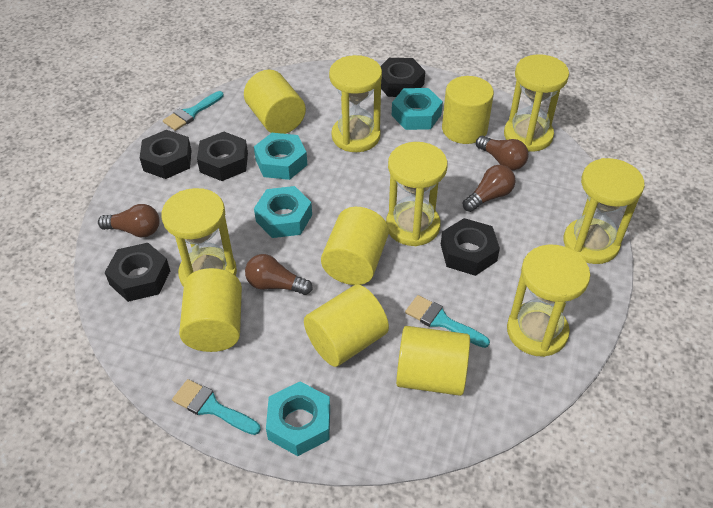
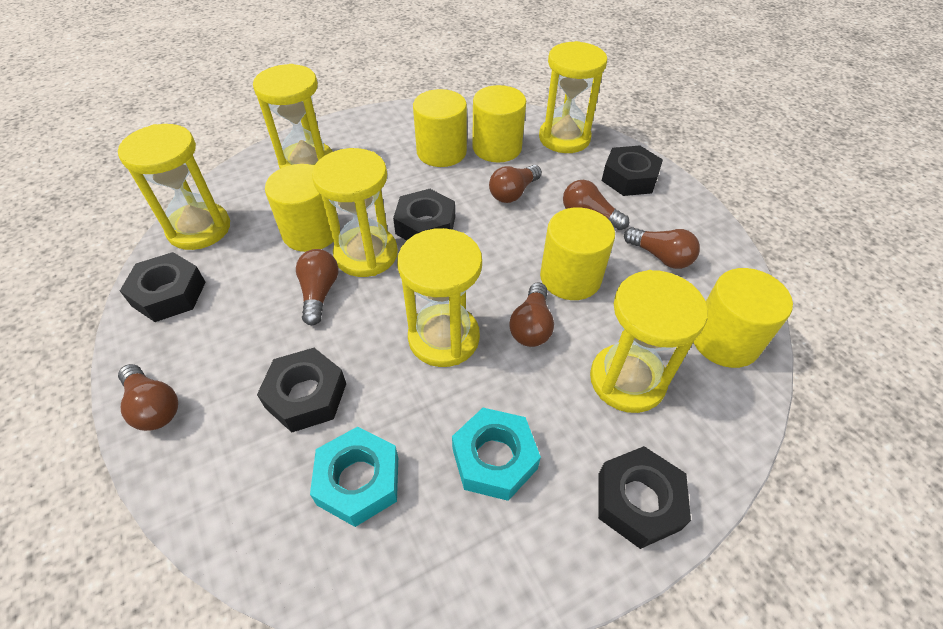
brown light bulb: [98,204,160,237] [245,254,313,295] [463,165,515,212] [476,136,528,170] = 4 -> [118,364,178,431] [296,249,339,325] [489,165,542,203] [509,283,554,347] [563,180,629,230] [624,227,700,269] = 6
turquoise brush: [163,91,224,131] [172,379,261,435] [405,295,490,348] = 3 -> none = 0
turquoise nut: [254,133,307,180] [254,186,312,238] [266,382,330,456] [392,88,443,130] = 4 -> [310,427,398,527] [452,408,541,501] = 2
yellow cylinder: [179,268,242,352] [244,70,306,134] [304,285,389,367] [321,207,389,285] [396,326,470,396] [442,76,494,144] = 6 -> [265,164,340,252] [413,89,467,167] [472,85,526,162] [540,207,615,300] [694,268,793,368] = 5

